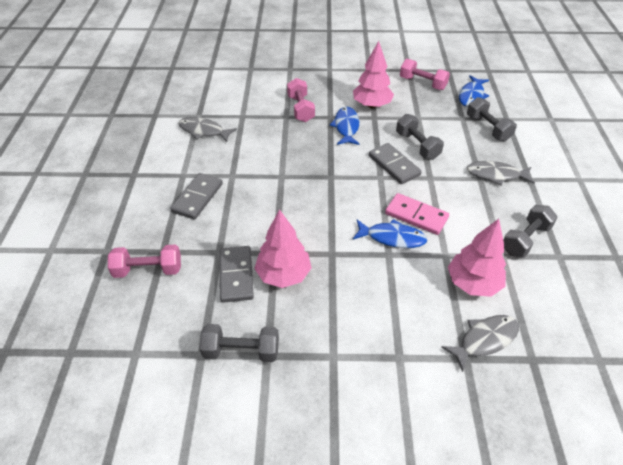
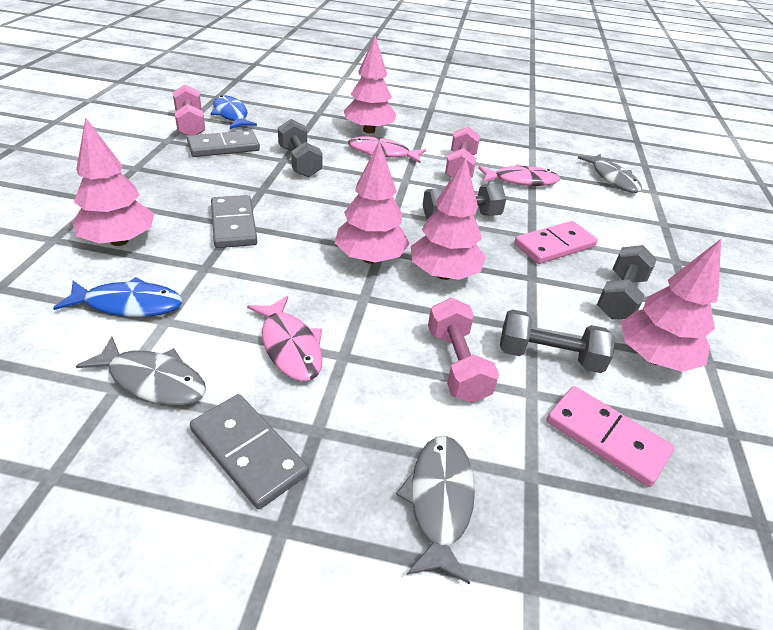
blue fish: [330,107,360,145] [353,219,427,248] [459,75,489,107] = 3 -> [53,277,183,317] [210,96,257,129] = 2
pink domino: [385,193,449,235] = 1 -> [514,221,598,264] [547,386,675,487] = 2
pink fish: none = 0 -> [247,296,323,381] [348,136,426,164] [478,164,560,186] = 3
pink tree: [254,209,311,288] [353,41,394,108] [448,219,506,297] = 3 -> [72,117,155,246] [335,141,410,264] [344,36,397,133] [411,158,486,280] [621,239,721,372] = 5

